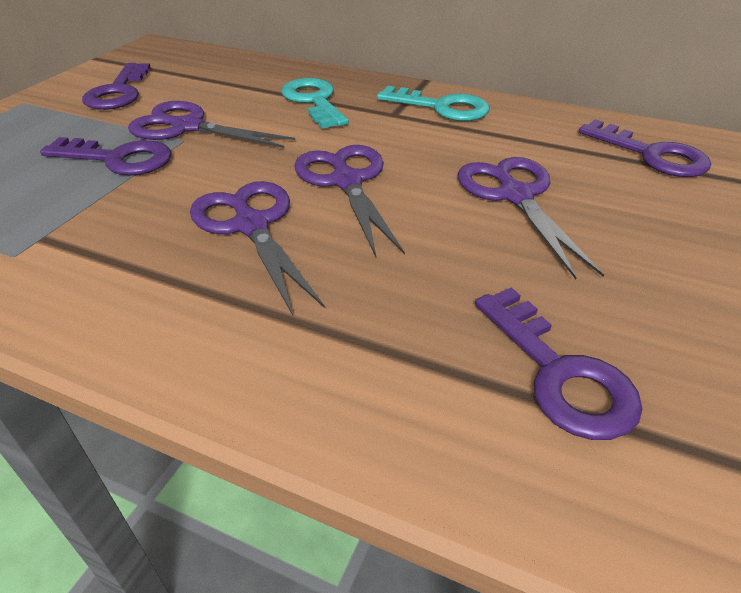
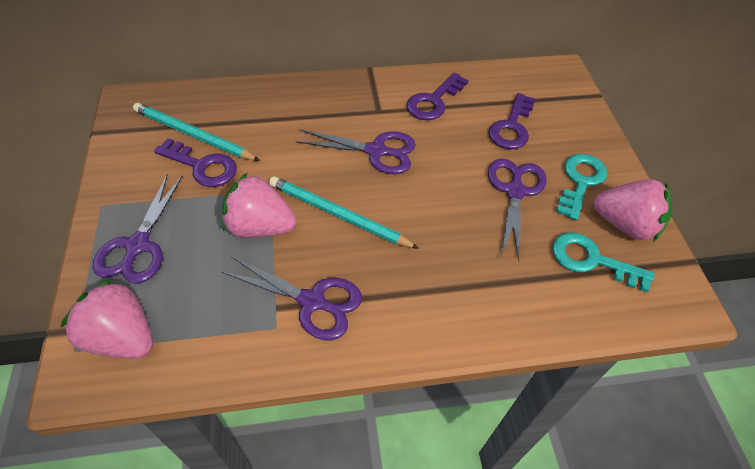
pink strawberry: none = 0 -> [60,278,153,358] [222,173,297,238] [593,179,673,242] = 3
purple key: [40,137,172,175] [82,63,151,110] [475,287,642,440] [579,119,711,177] = 4 -> [154,138,237,187] [406,73,469,120] [488,93,535,149] = 3
turquoise pencil: none = 0 -> [133,103,260,161] [269,176,419,249] = 2

